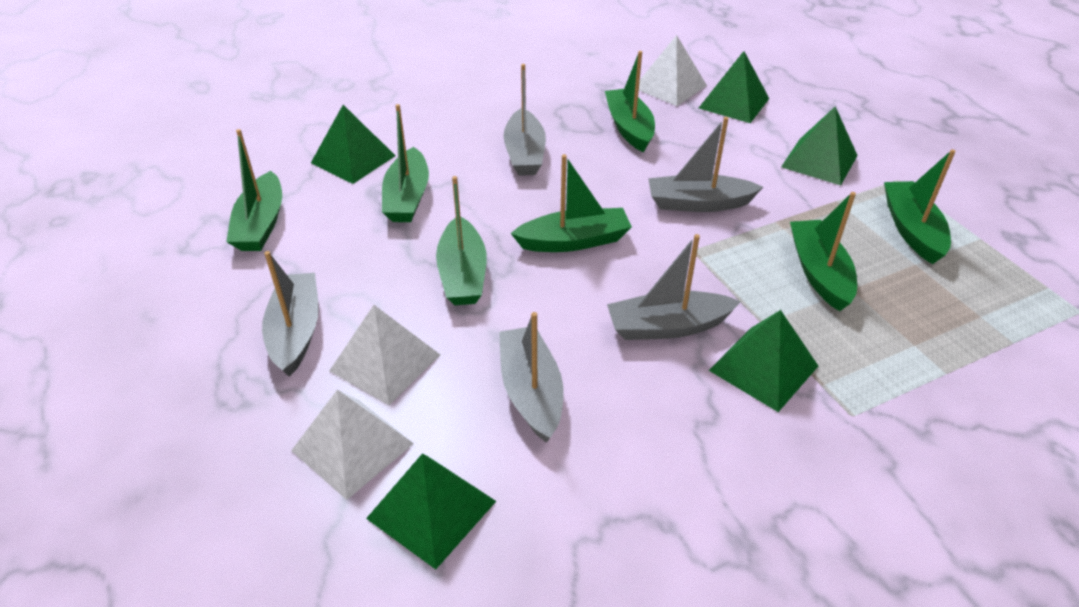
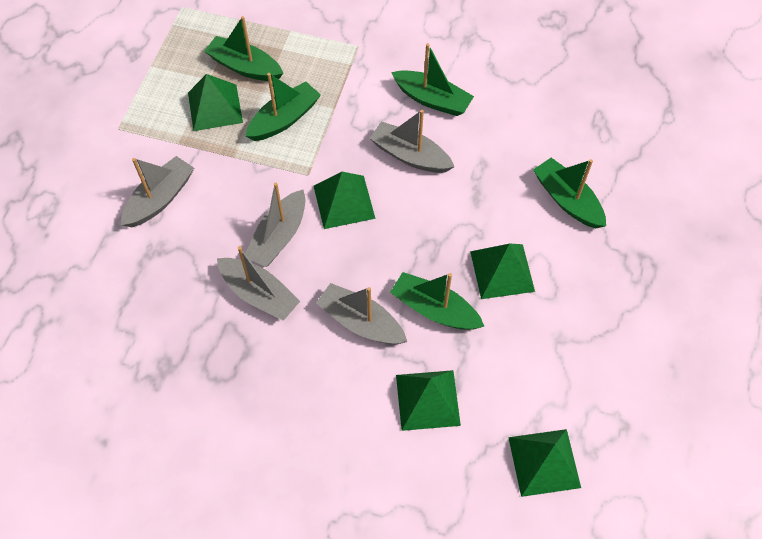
green boat: [226,129,282,251] [382,104,429,222] [436,176,487,305] [511,154,632,252] [605,51,655,152] [790,192,857,311] [884,149,956,264] = 7 -> [204,16,283,81] [246,73,321,141] [390,272,485,330] [391,43,474,116] [533,158,606,228] = 5
white pyramid: [291,390,414,500] [329,305,440,405] [639,35,707,106] = 3 -> none = 0

